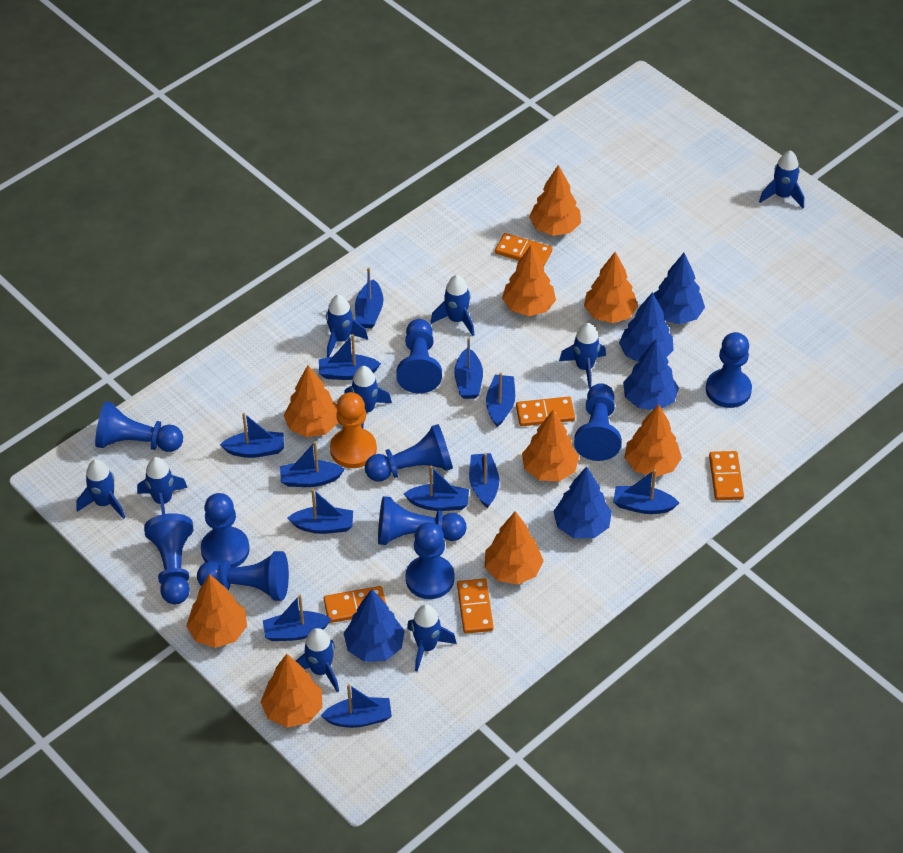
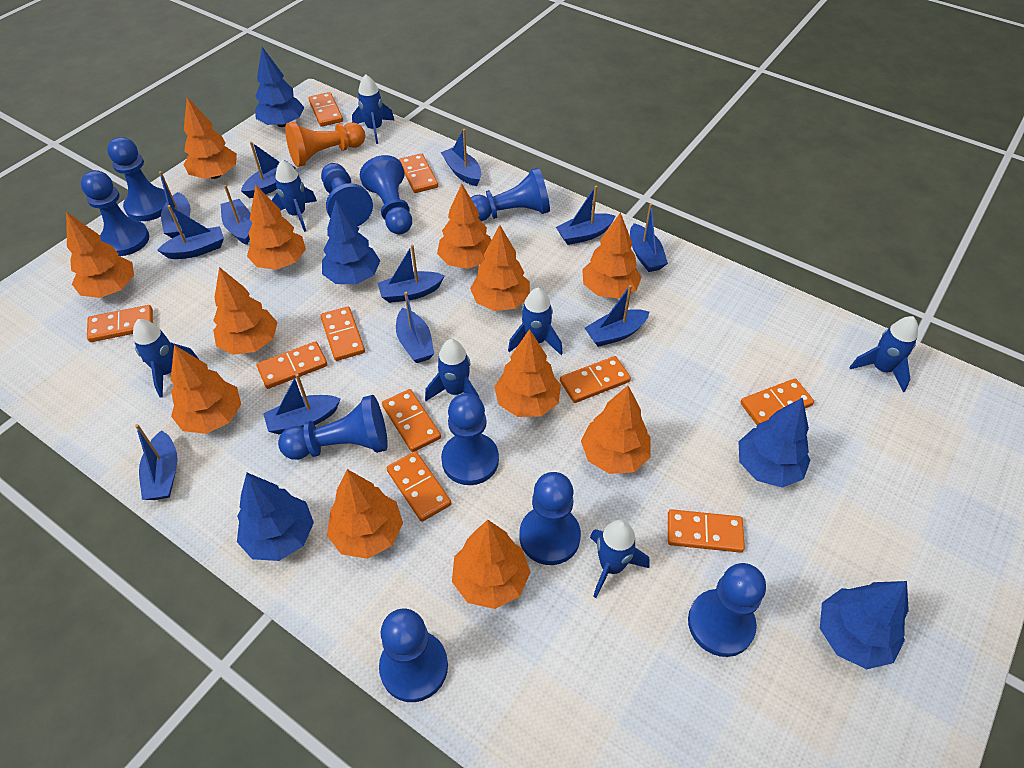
blue rocket: [76,459,125,519] [137,457,188,515] [296,628,339,692] [326,295,368,358] [344,366,392,429] [407,604,457,672] [431,275,474,336] [559,323,606,389] [759,150,804,208] = 9 -> [133,319,199,397] [272,160,317,232] [352,74,394,144] [425,339,479,401] [508,288,563,355] [590,520,649,598] [849,316,918,392] = 7
orange domino: [324,586,386,623] [457,579,494,633] [495,233,552,266] [516,397,575,426] [709,451,744,500] = 5 -> [87,305,153,342] [256,341,328,389] [308,92,343,127] [320,306,365,361] [382,389,441,452] [387,451,452,522] [399,153,438,193] [560,356,631,403] [668,509,745,553] [740,379,814,425] = 10
orange tree: [187,574,247,648] [261,654,322,728] [284,365,339,437] [485,511,544,585] [502,245,556,316] [522,410,579,481] [529,165,581,236] [584,252,638,323] [625,404,682,477] = 9 -> [66,212,134,298] [171,345,241,434] [184,97,237,179] [213,267,277,355] [247,185,306,270] [327,469,403,559] [437,184,491,269] [452,520,531,609] [470,225,530,311] [494,329,561,417] [581,386,651,474] [582,212,642,299] = 12

